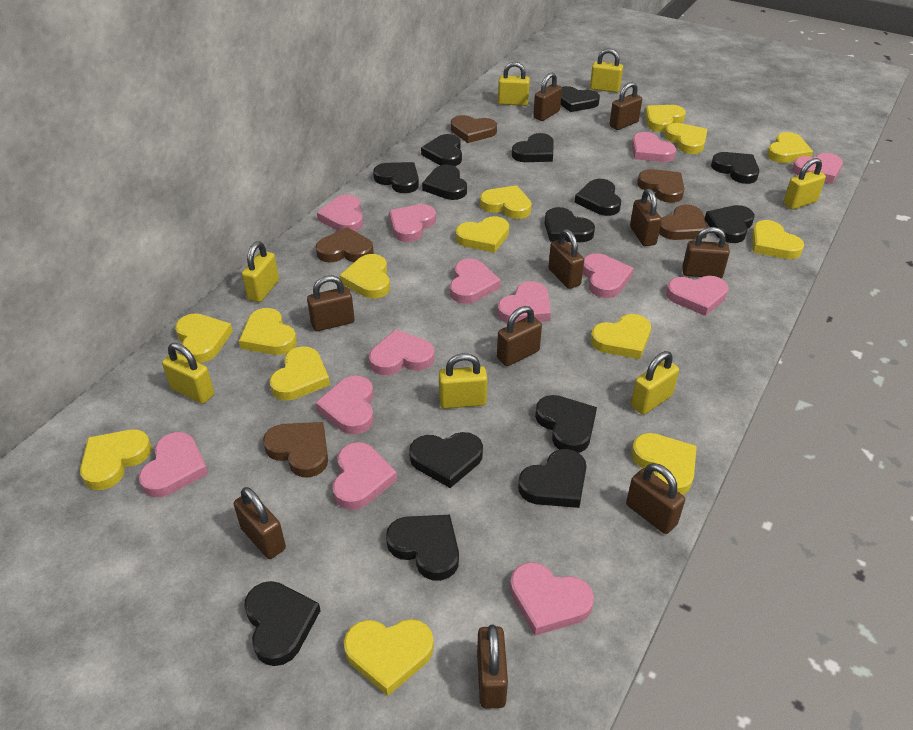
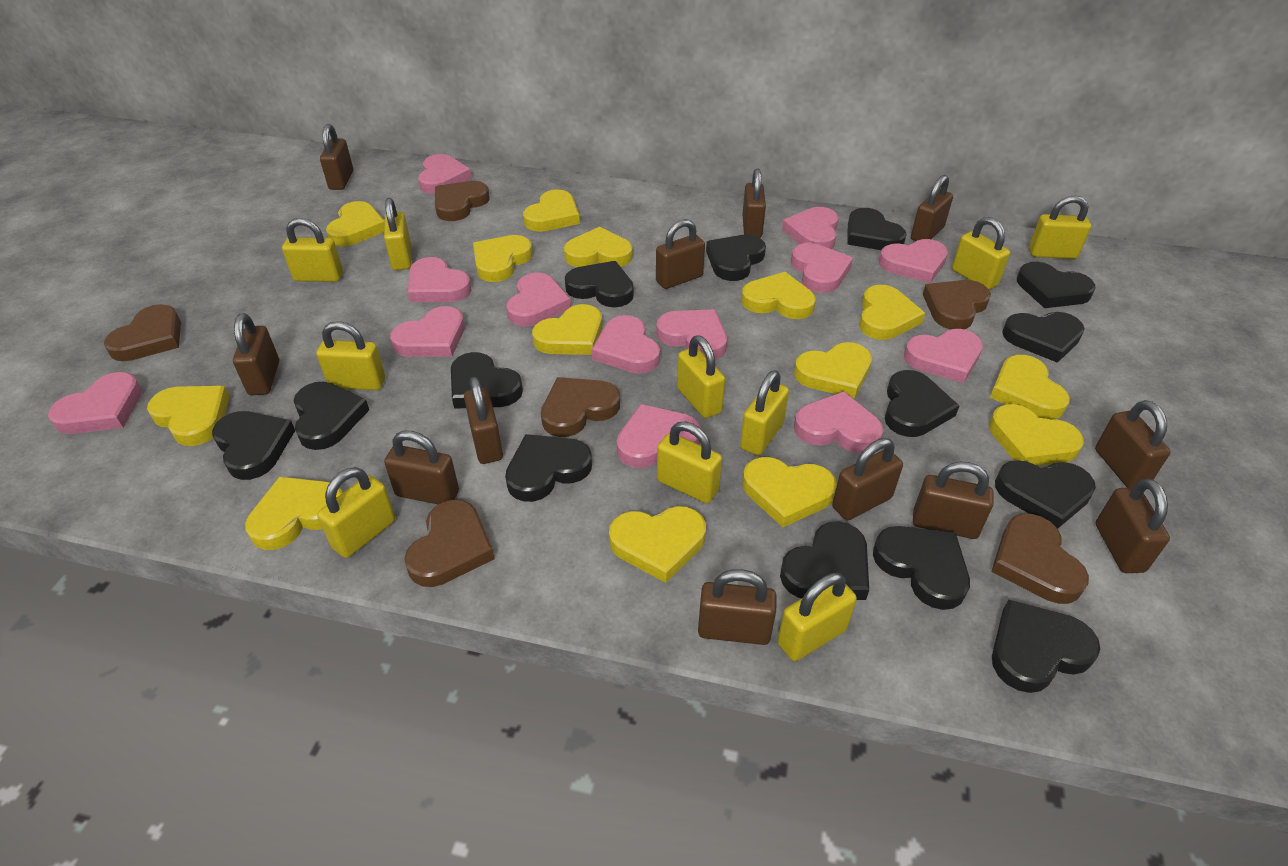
brown heart: [263,422,328,477] [316,227,374,263] [451,115,497,143] [637,169,685,203] [659,204,707,240] = 5 -> [104,304,181,361] [404,500,495,587] [435,181,490,221] [541,377,620,437] [923,280,991,329] [991,514,1089,604] = 6
brown padlock: [234,487,286,559] [307,275,354,331] [477,624,508,709] [497,306,542,366] [533,73,562,121] [549,229,584,289] [609,82,642,130] [626,463,685,534] [630,189,661,246] [682,227,730,278] = 10 -> [233,313,279,395] [320,124,353,190] [384,431,459,505] [464,377,503,464] [656,219,705,289] [698,569,777,645] [742,168,766,238] [832,438,903,520] [911,175,953,241] [913,462,993,539] [1095,400,1171,488] [1096,479,1170,573] = 12
yellow padlock: [162,343,214,404] [242,241,279,302] [439,353,488,409] [498,62,530,106] [590,48,623,93] [631,351,679,415] [783,158,826,210] = 7 -> [282,218,343,282] [316,321,385,390] [317,467,395,558] [384,198,411,270] [657,422,722,503] [677,335,725,418] [740,370,789,456] [777,573,857,661] [952,217,1010,290] [1029,195,1091,259] = 10

